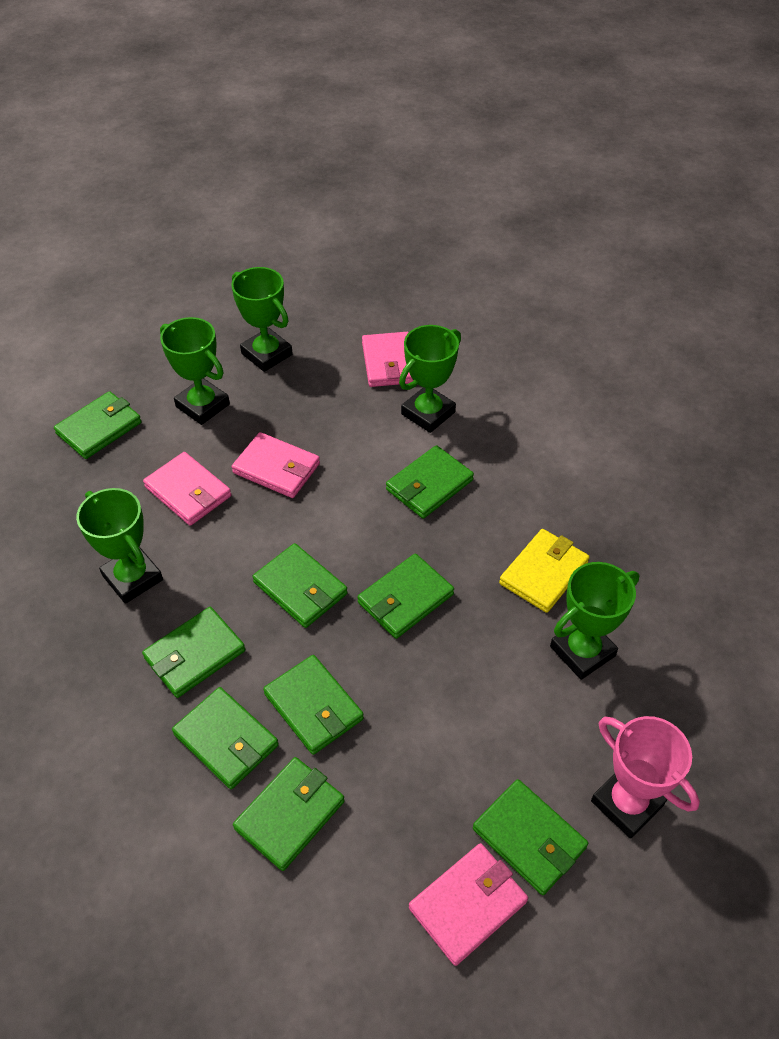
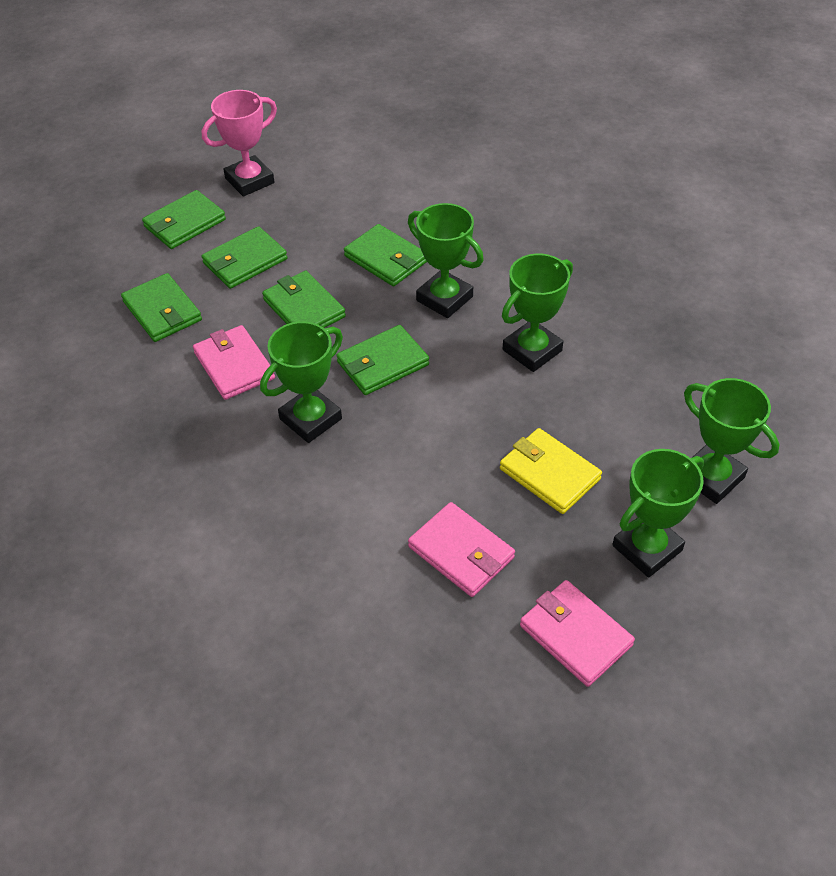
green wallet: [54,391,142,459] [142,607,245,698] [172,687,279,789] [233,757,345,871] [253,543,348,628] [263,655,364,755] [357,554,454,639] [386,445,474,519] [473,779,588,895] = 9 -> [121,273,202,342] [142,190,226,249] [202,226,288,289] [262,271,346,328] [336,325,429,395] [344,224,427,286] = 6
pink wallet: [143,452,231,526] [232,432,320,498] [362,332,413,387] [409,843,528,966] = 4 -> [193,325,275,400] [408,502,515,597] [520,580,635,687] = 3

